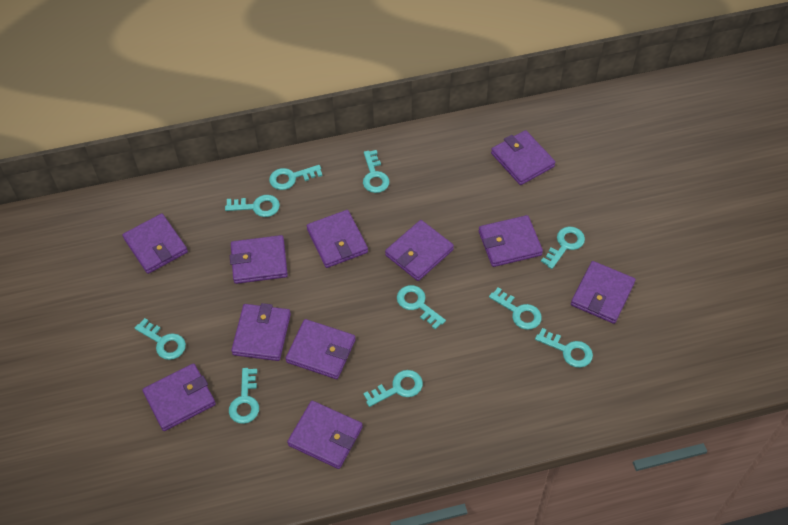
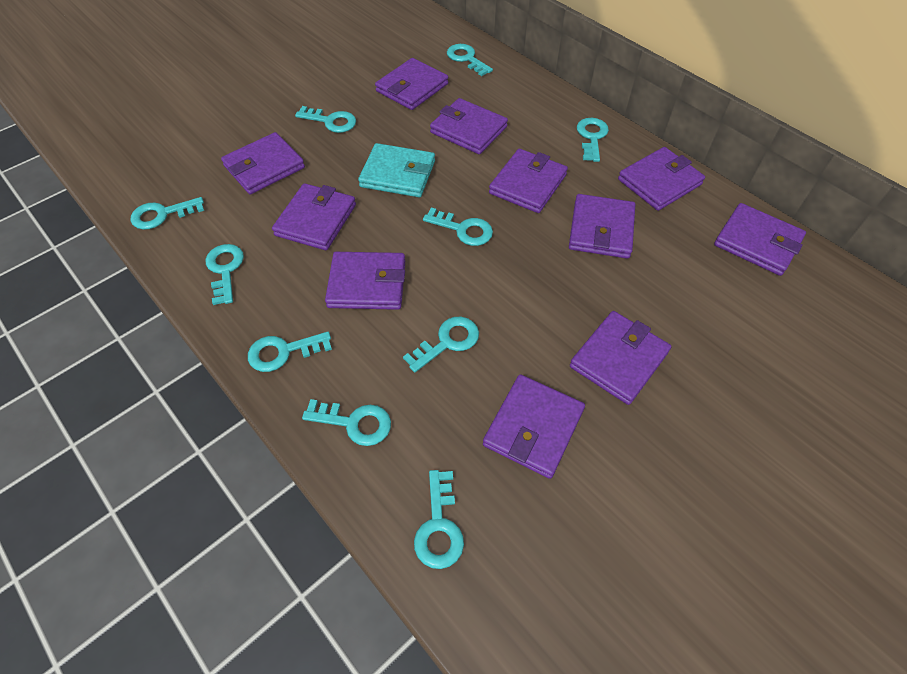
turquoise wallet: none = 0 -> [358,143,435,197] = 1

